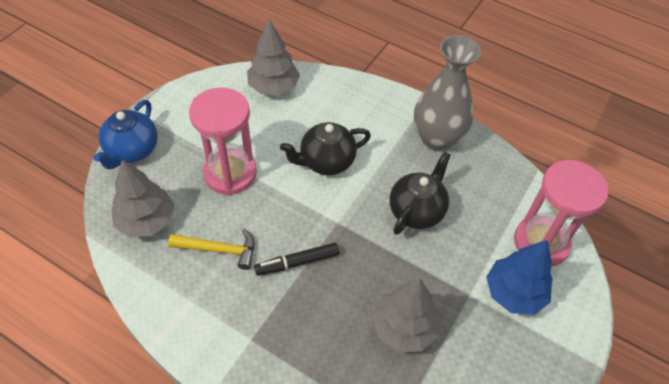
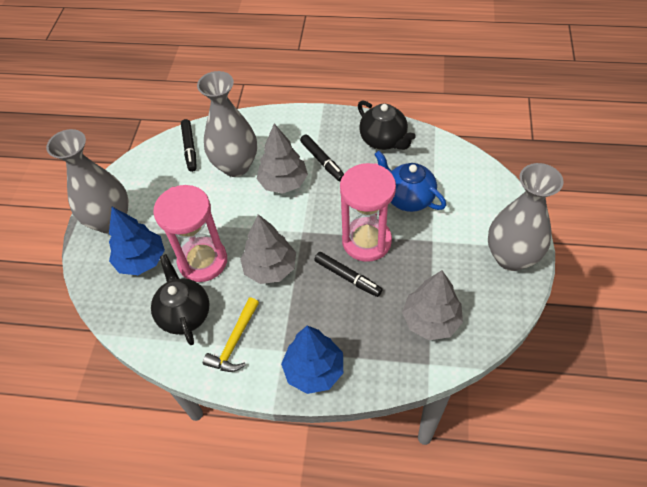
black marker: [254,243,340,276] = 1 -> [181,119,197,172] [300,134,344,181] [314,252,383,297] = 3
blue tree: [486,240,553,315] = 1 -> [109,207,165,275] [281,326,343,394] = 2
grey vase: [414,35,481,151] = 1 -> [46,129,129,233] [197,71,257,177] [488,163,564,271] = 3

